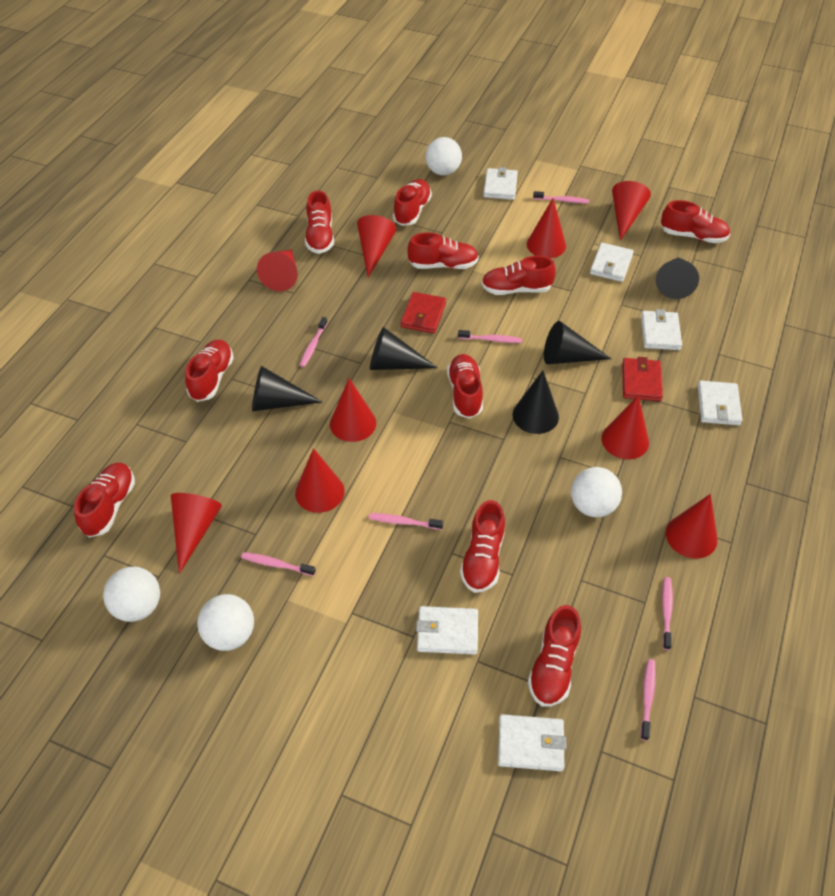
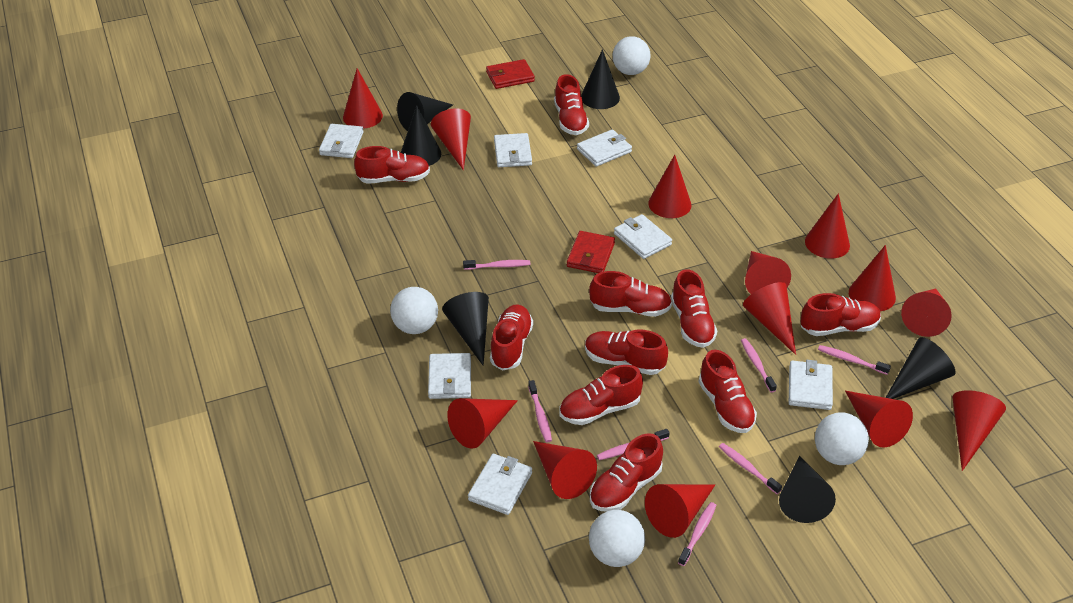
black cone: [252,366,322,411] [370,327,438,370] [512,370,559,434] [544,321,611,364] [656,257,699,299] = 5 -> [397,92,453,131] [401,105,441,166] [442,292,489,366] [581,49,620,109] [779,456,836,523] [886,337,955,399] = 6
red cone: [171,493,222,574] [257,249,298,291] [295,448,345,513] [330,378,376,442] [357,215,397,277] [527,198,566,258] [601,395,649,459] [612,181,651,241] [666,494,718,558] = 9 -> [343,68,383,129] [431,108,471,170] [447,398,518,449] [533,441,597,499] [645,484,715,538] [648,155,691,218] [743,282,796,355] [745,251,791,294] [805,193,850,259] [845,391,913,448] [849,245,896,311] [901,289,952,337] [952,390,1006,471] = 13
white wallet: [416,606,478,655] [483,167,518,200] [498,714,566,771] [590,243,633,282] [641,309,682,350] [698,381,742,425] = 6 -> [319,124,364,158] [428,353,471,399] [468,454,532,515] [494,133,532,167] [577,129,632,166] [614,214,672,259] [789,360,833,410] = 7

